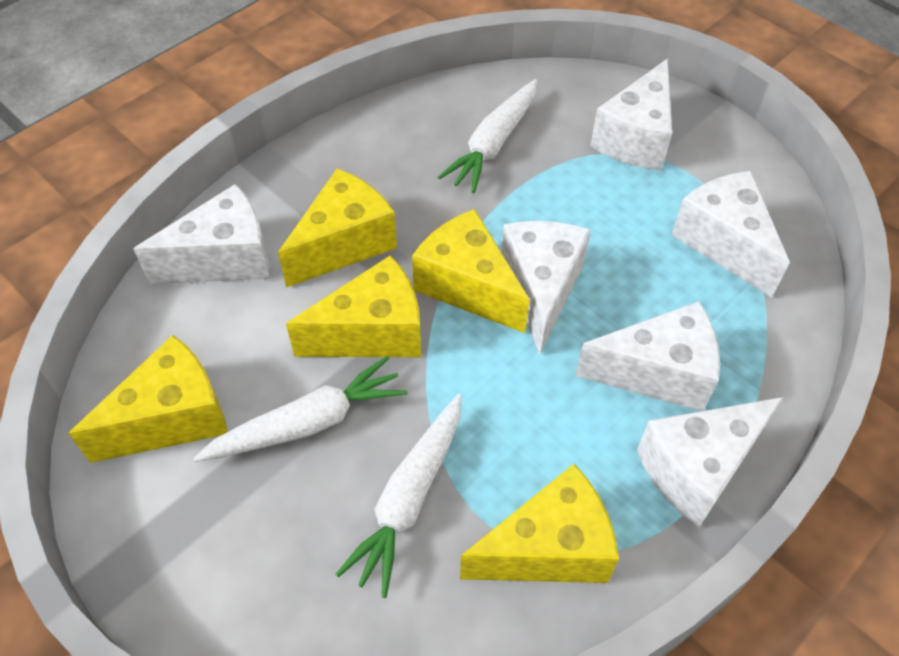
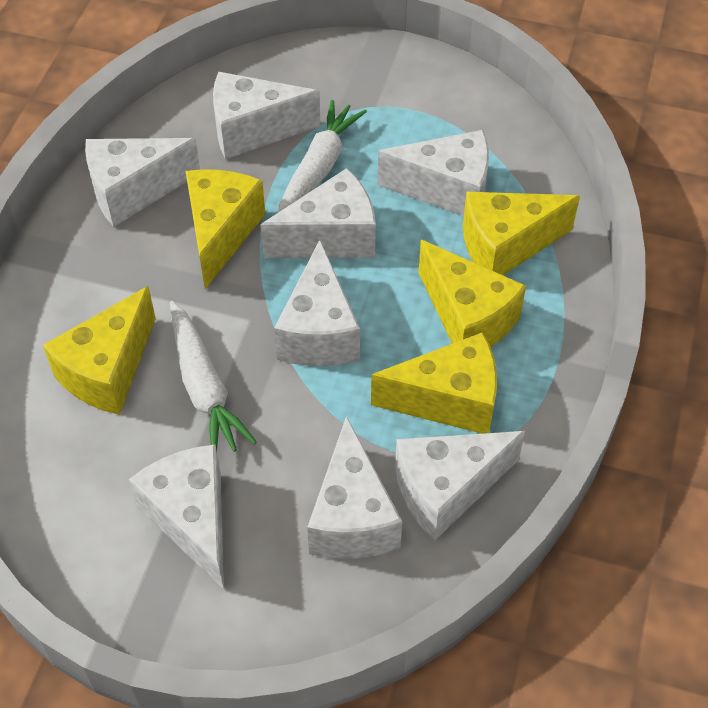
white carrot: [194,356,408,462] [336,394,462,598] [438,79,537,193] = 3 -> [170,301,257,452] [278,100,367,212] = 2
white cheese: [134,184,270,284] [501,221,591,354] [575,301,720,411] [590,59,672,170] [637,397,783,527] [671,171,790,297] = 6 -> [85,138,200,227] [129,445,224,590] [213,72,321,159] [260,168,376,258] [274,240,360,366] [307,416,402,559] [378,130,489,216] [395,431,525,541] = 8

